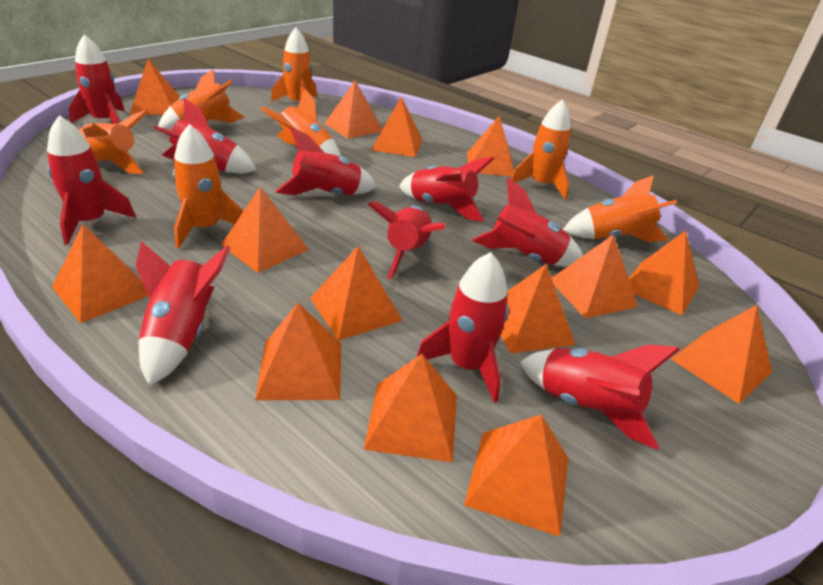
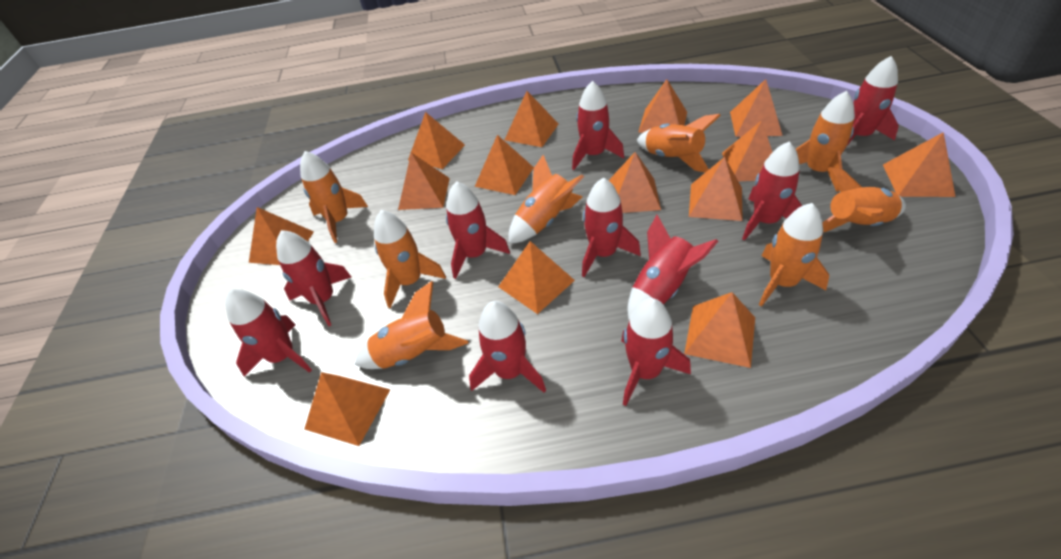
orange rocket: [79,110,148,174] [158,69,244,130] [173,124,243,249] [261,89,341,157] [271,28,317,102] [511,99,571,200] [563,175,677,242] = 7 -> [300,151,368,243] [354,281,469,369] [374,210,446,308] [508,155,584,244] [637,114,721,173] [759,203,829,307] [796,91,855,192] [822,167,906,232] = 8

